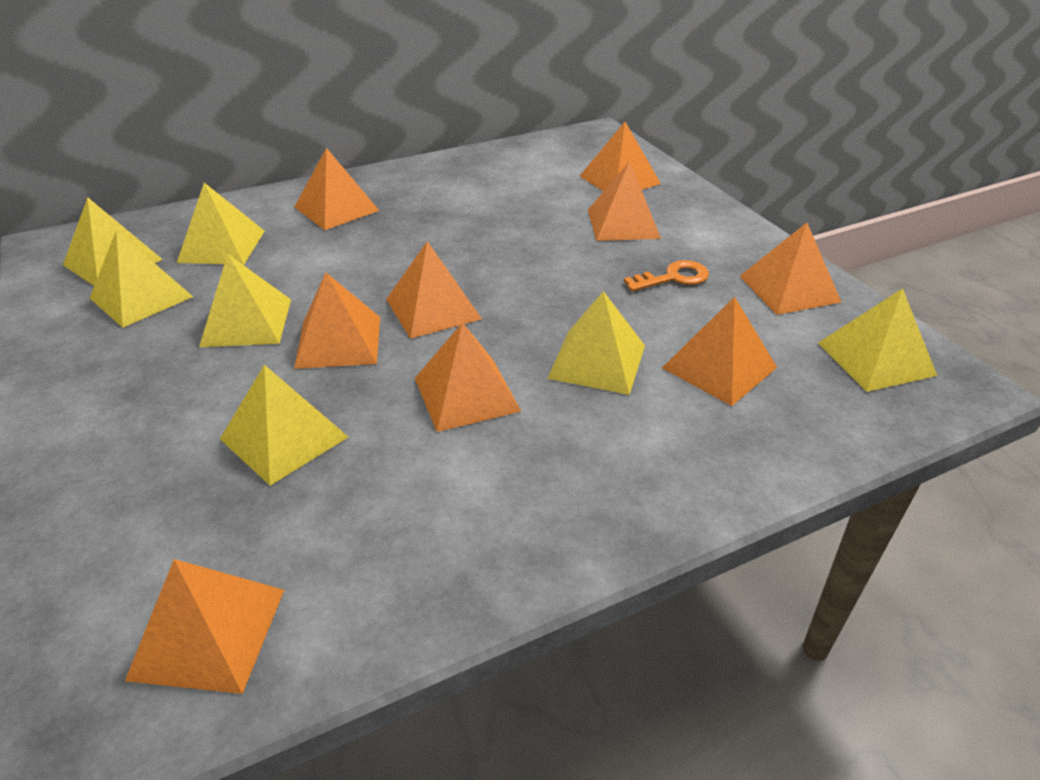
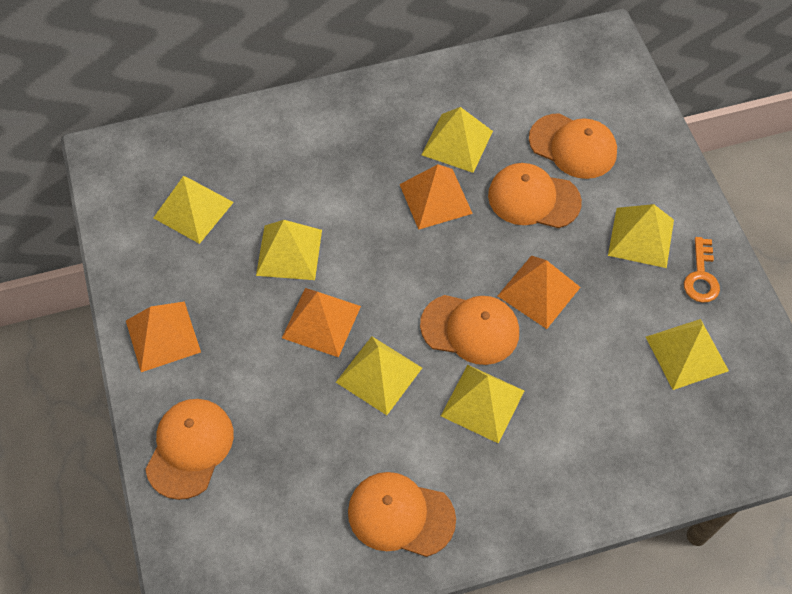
orange cap: none = 0 -> [145,399,234,500] [348,472,456,557] [420,295,519,365] [488,163,582,228] [529,113,617,179] = 5
orange pyramid: [125,559,284,694] [294,148,379,230] [294,272,380,369] [386,241,482,339] [415,322,521,432] [580,122,661,191] [588,162,661,241] [662,297,777,406] [739,223,841,315] = 9 -> [126,302,201,372] [282,288,361,357] [400,164,473,230] [498,256,581,329] = 4

